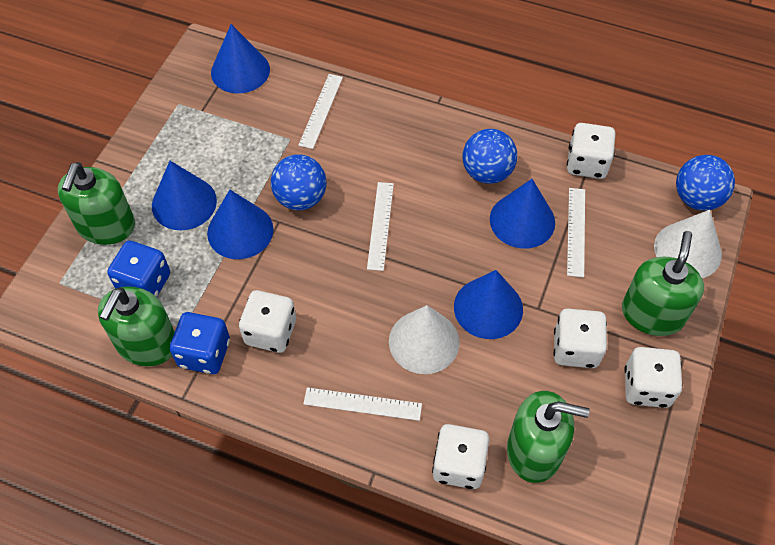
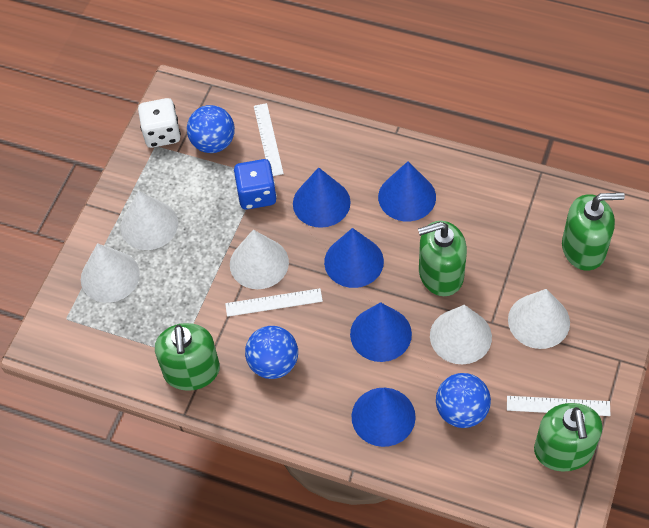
blue dice: [107,241,170,297] [170,312,230,374] = 2 -> [234,159,277,210] = 1
white cone: [389,305,460,374] [654,210,722,278] = 2 -> [81,243,140,303] [120,191,178,250] [230,230,289,289] [430,305,492,364] [508,289,570,349] = 5
white dice: [239,290,296,353] [432,424,489,489] [554,309,607,368] [567,123,616,179] [624,347,683,408] = 5 -> [138,98,181,148] = 1
white ruler: [298,74,343,149] [303,387,422,421] [367,182,394,271] [567,188,585,278] = 4 -> [225,288,323,317] [254,103,284,176] [507,396,611,416] = 3

